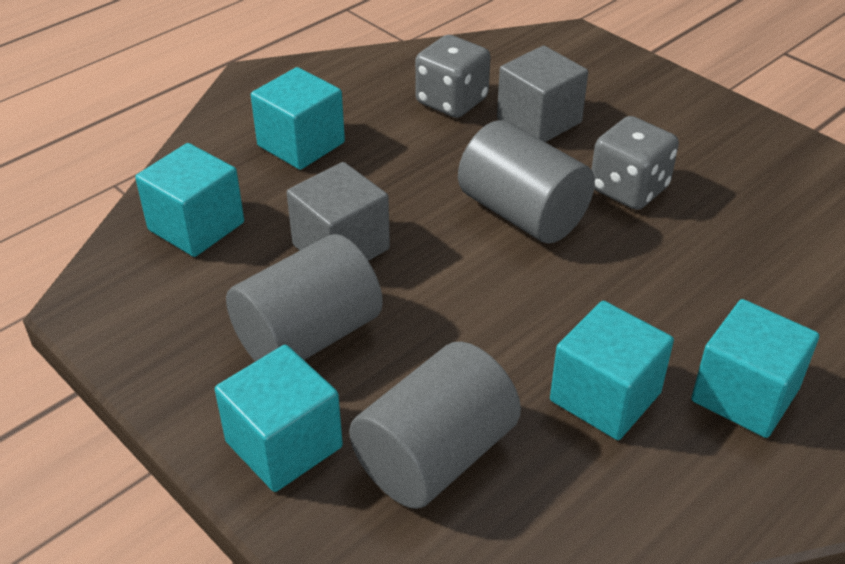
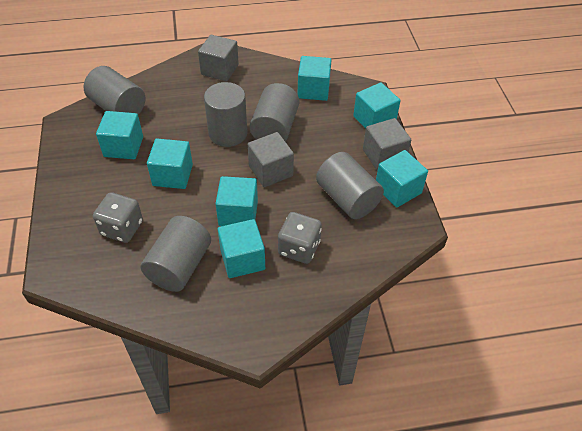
grey cube: [287,162,390,261] [497,46,588,142] = 2 -> [198,35,239,81] [248,132,294,187] [363,118,411,171] = 3
grey cylinder: [226,234,383,362] [349,342,521,509] [458,120,595,244] = 3 -> [84,66,145,115] [141,216,211,292] [204,82,248,147] [250,83,299,141] [316,152,384,219] = 5
turquoise cube: [135,143,244,257] [215,345,343,492] [251,67,345,170] [550,301,674,440] [691,299,819,438] = 5 -> [96,111,143,159] [147,139,193,189] [215,176,258,226] [218,219,265,278] [297,56,331,101] [353,82,401,129] [376,150,428,208] = 7

